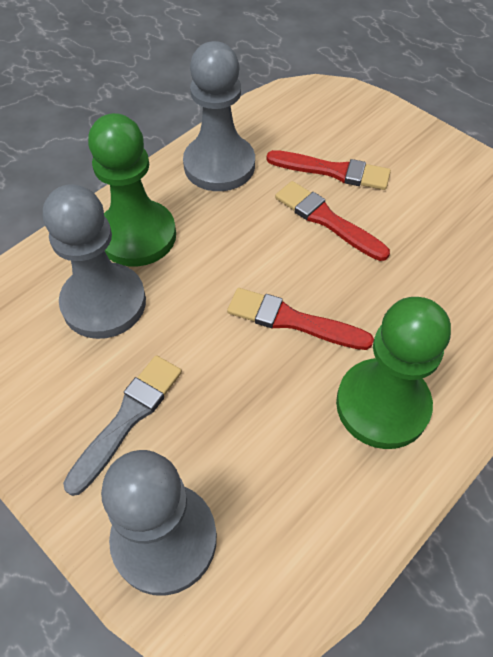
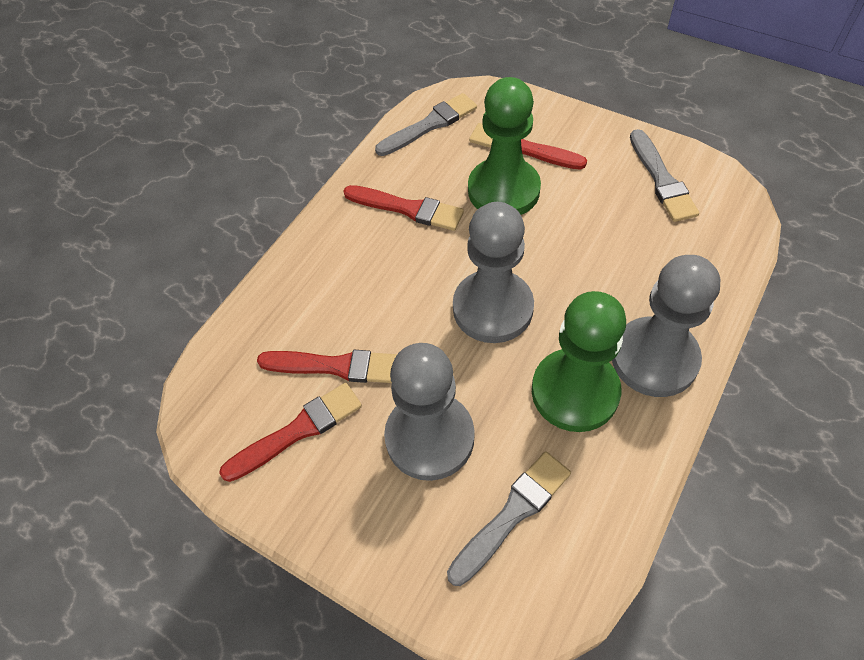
grey brush: [63,355,182,496] = 1 -> [375,93,477,156] [447,451,571,586] [630,129,699,222] = 3
red brush: [227,288,374,350] [267,150,391,190] [275,181,390,261] = 3 -> [219,383,362,482] [257,350,397,383] [343,185,464,231] [469,123,587,170] = 4

